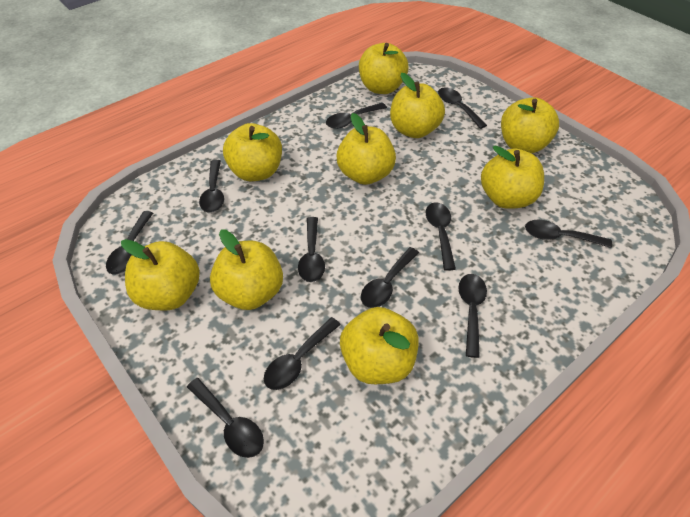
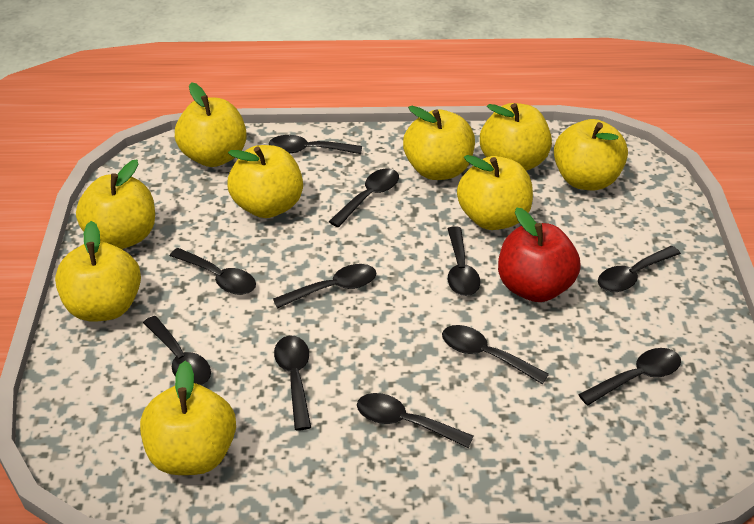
red apple: none = 0 -> [498,208,581,302] = 1

